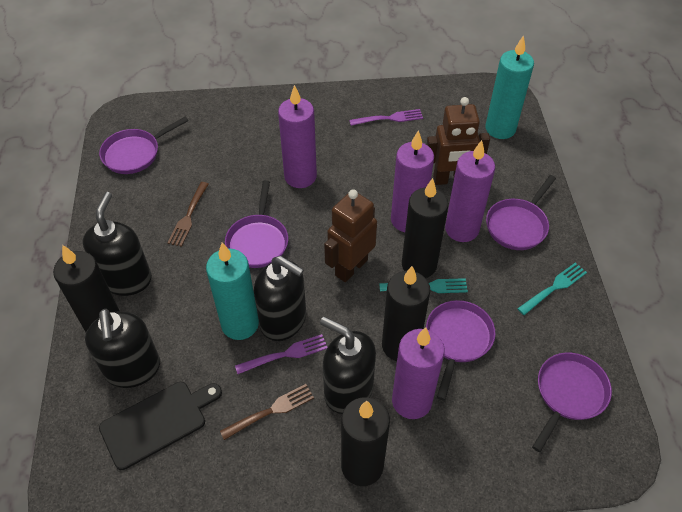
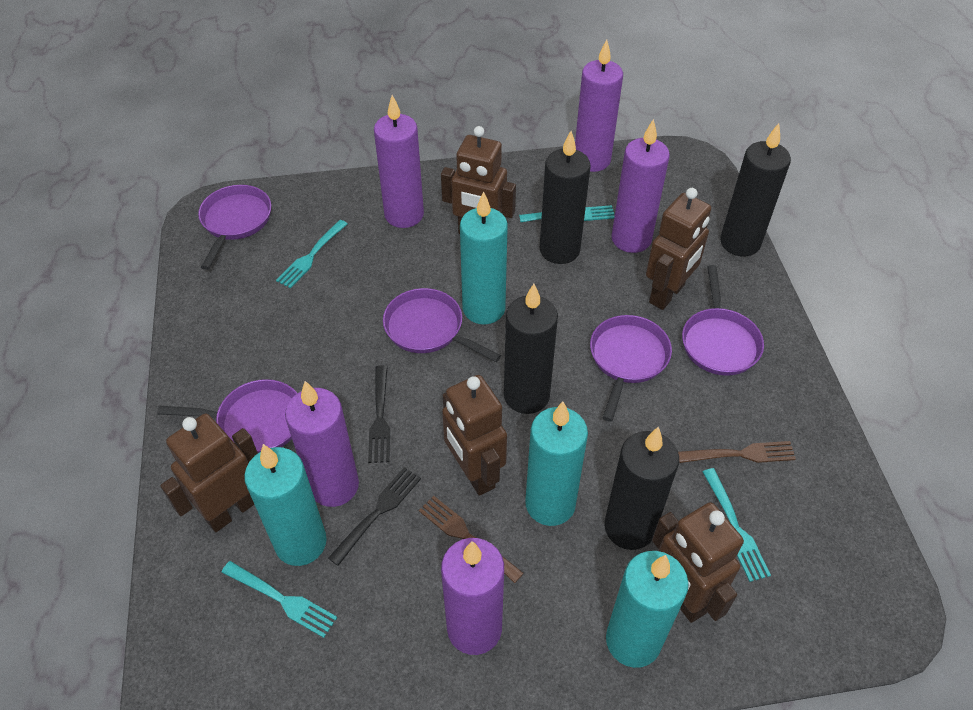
black cutting board: [99,382,222,470] = 1 -> none = 0
black fork: none = 0 -> [328,467,421,566] [368,365,390,463] = 2
black soap dispenser: [83,192,152,296] [85,309,160,388] [254,256,306,341] [320,317,376,414] = 4 -> none = 0
brown robot: [324,189,377,282] [426,97,490,185] = 2 -> [160,414,258,532] [441,126,516,234] [442,375,507,496] [646,188,711,310] [652,502,744,623] = 5
purple candle: [278,85,317,188] [391,130,434,232] [392,327,445,419] [445,140,495,242] = 4 -> [285,381,359,507] [374,95,424,228] [441,538,504,655] [575,40,623,172] [612,119,670,253] = 5
purple fork: [235,334,328,374] [349,109,423,126] = 2 -> none = 0
turquoise candle: [206,243,259,340] [485,35,534,139] = 2 -> [244,444,327,566] [460,191,508,325] [525,401,588,526] [606,551,689,668] = 4
turquoise fork: [379,278,468,293] [517,262,587,315] = 2 -> [221,561,338,638] [276,220,348,288] [519,205,615,222] [702,468,771,582] = 4

